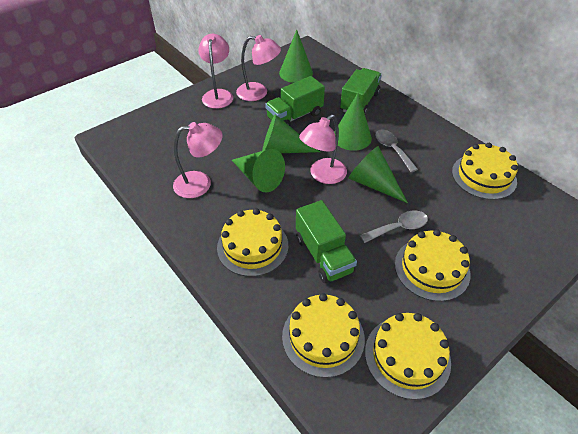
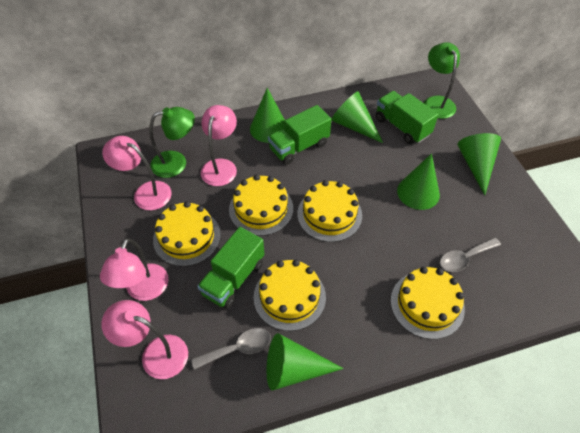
green lamp: none = 0 -> [149,107,195,178] [424,42,460,119] = 2

